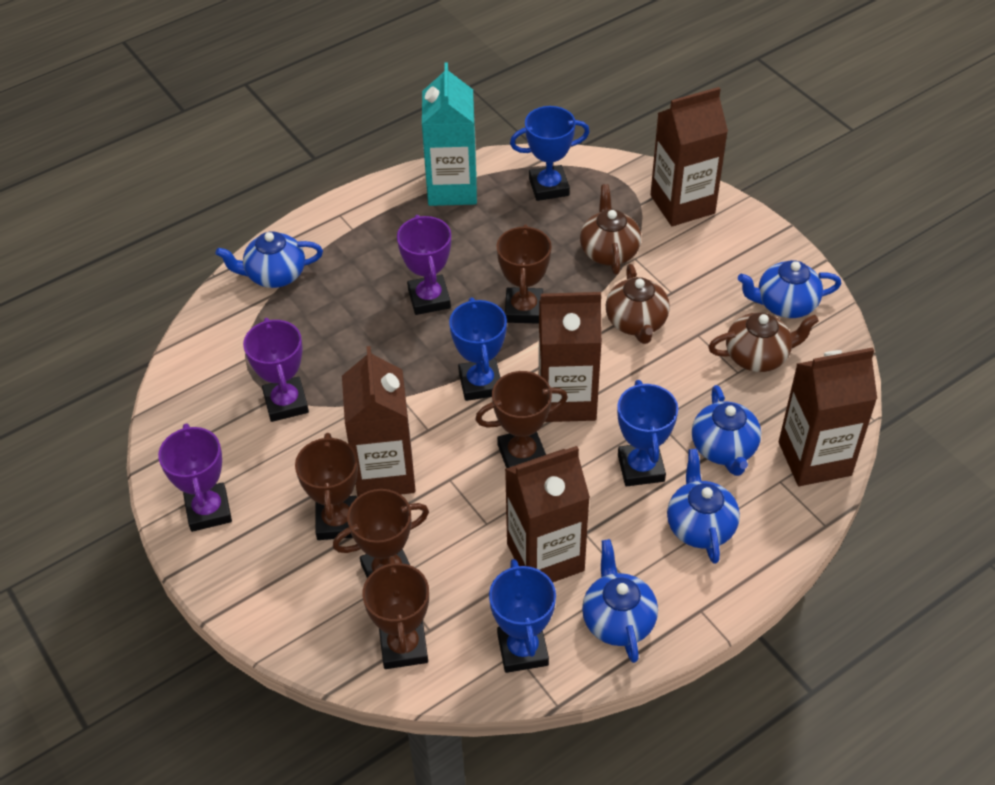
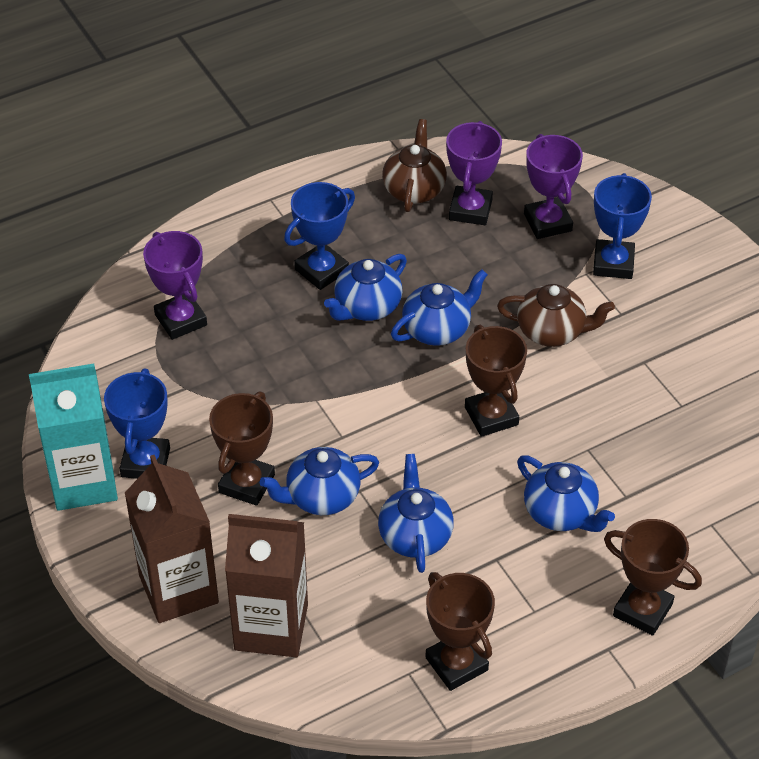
blue trophy: [449,297,507,401] [489,559,556,673] [510,106,590,201] [617,380,678,486] = 4 -> [104,369,170,479] [284,182,355,290] [593,173,652,279] = 3
brown carton: [342,346,416,496] [505,446,590,582] [538,292,602,422] [650,87,728,226] [779,347,877,486] = 5 -> [125,455,219,623] [225,514,308,657] = 2
brown teapot: [580,184,641,275] [606,264,670,344] [708,313,819,372] = 3 -> [382,119,447,212] [497,284,615,347] = 2
brown trophy: [295,433,358,540] [333,489,429,578] [362,556,429,669] [475,371,568,468] [496,224,551,324] = 5 -> [209,392,275,506] [425,572,495,691] [465,325,527,437] [604,519,702,636] = 4

